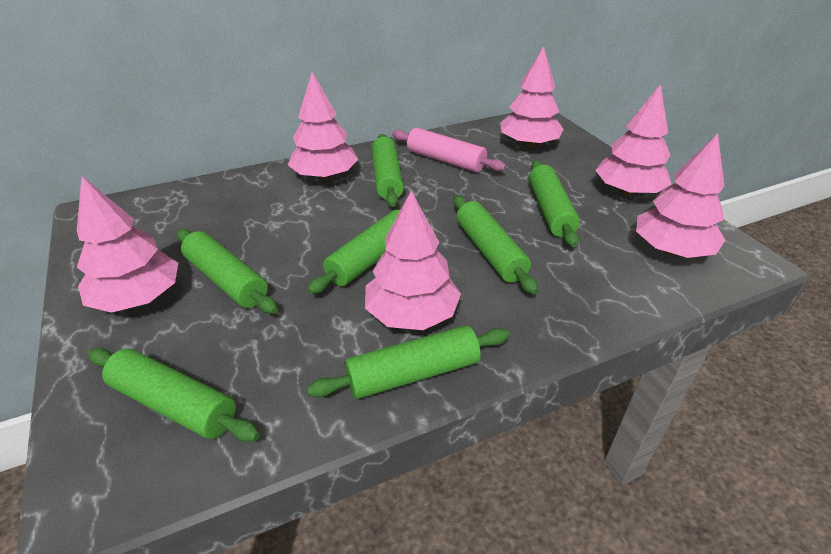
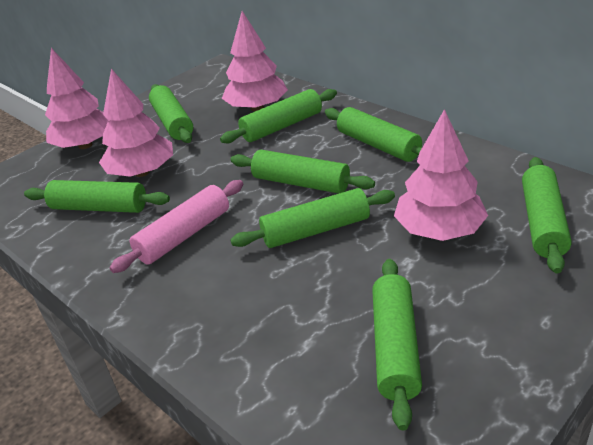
green rolling pin: [88,348,260,442] [177,229,278,314] [307,206,423,294] [307,325,510,399] [372,134,404,207] [454,196,538,294] [529,160,580,247] = 7 -> [24,180,170,213] [149,84,193,143] [220,89,337,143] [230,188,395,248] [231,150,375,194] [325,107,422,162] [372,259,422,430] [522,157,572,274] = 8
pink tree: [77,176,178,313] [288,72,358,180] [365,191,461,330] [500,46,564,148] [595,84,672,196] [636,133,725,258] = 6 -> [45,48,108,149] [99,69,173,177] [222,11,288,111] [394,109,488,241] = 4

